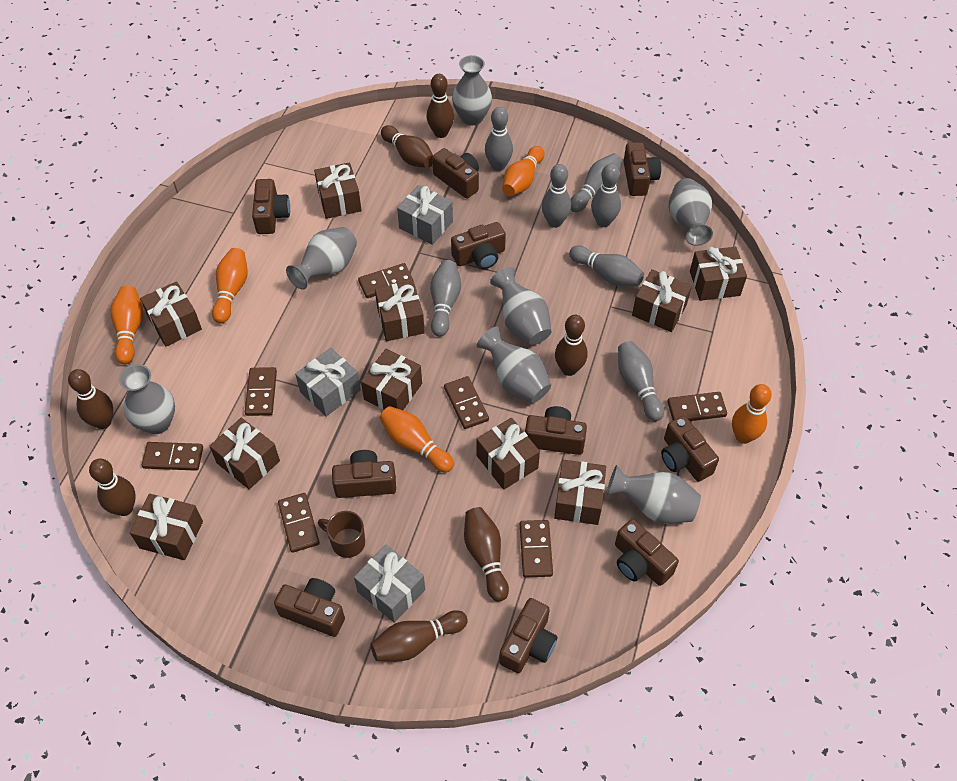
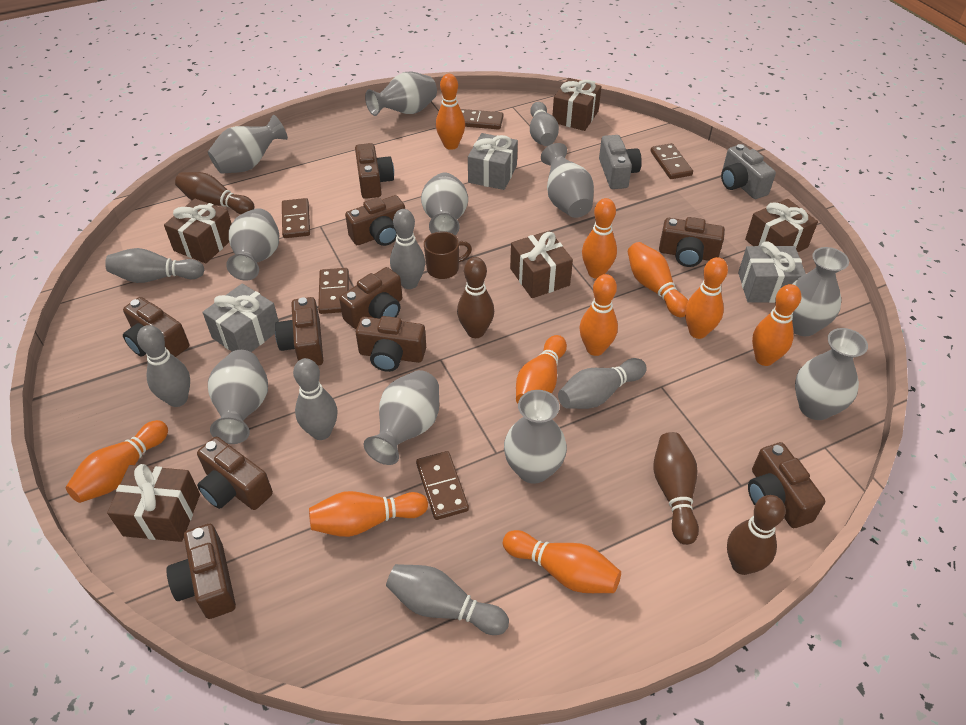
brown bowling pin: [68,369,113,429] [89,459,136,516] [370,610,468,661] [381,125,433,168] [427,74,454,138] [464,507,509,601] [555,315,588,376] = 7 -> [175,172,254,214] [457,257,494,338] [653,432,699,545] [727,495,786,575] = 4
brown domino: [142,442,203,471] [245,367,277,416] [278,493,320,553] [358,263,413,298] [444,376,489,429] [520,520,553,578] [667,392,727,421] = 7 -> [282,198,310,238] [318,268,349,314] [416,451,469,520] [461,109,503,130] [650,143,693,179] = 5
brown gift: [130,494,203,560] [140,281,202,347] [209,418,280,490] [314,162,362,219] [361,349,422,410] [375,281,425,341] [476,418,540,490] [554,460,606,525] [632,269,692,332] [690,247,747,301] = 10 -> [107,464,200,542] [164,199,232,263] [510,230,573,298] [552,78,602,131] [745,199,818,252] = 5
grey camera: none = 0 -> [599,135,642,189] [721,144,776,199] = 2
grey vase: [119,364,175,434] [286,227,357,290] [452,55,492,125] [477,326,551,403] [490,267,551,345] [606,465,701,524] [669,178,713,246] = 7 -> [208,115,288,174] [208,350,268,444] [226,208,279,281] [364,370,439,465] [365,71,437,116] [421,173,468,235] [504,390,567,484] [541,143,594,218] [792,247,849,336] [795,328,868,420] = 10
orange bowling pin: [110,286,143,364] [212,248,248,323] [380,406,454,473] [502,146,545,196] [732,384,772,444] = 5 -> [66,420,168,503] [309,491,428,537] [436,74,465,150] [503,530,621,593] [516,335,567,403] [580,274,618,356] [582,198,617,279] [628,242,688,317] [685,257,728,339] [752,284,802,366] = 10

